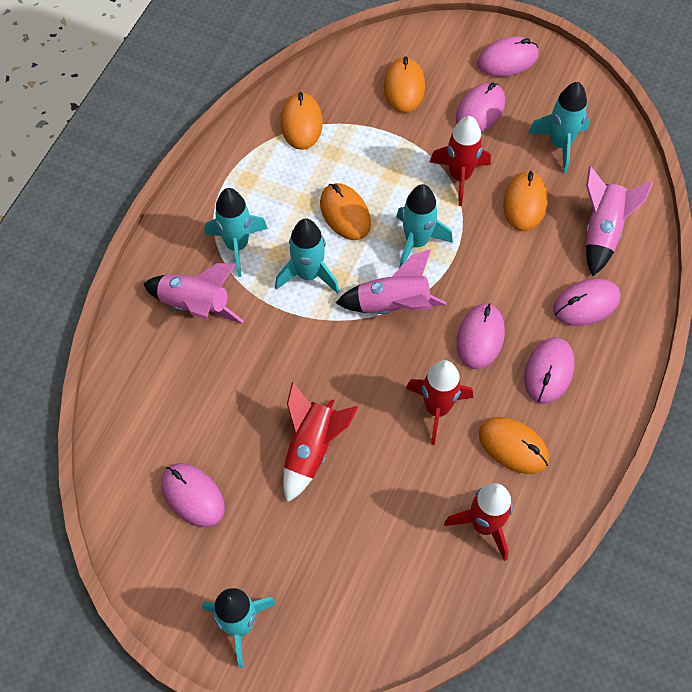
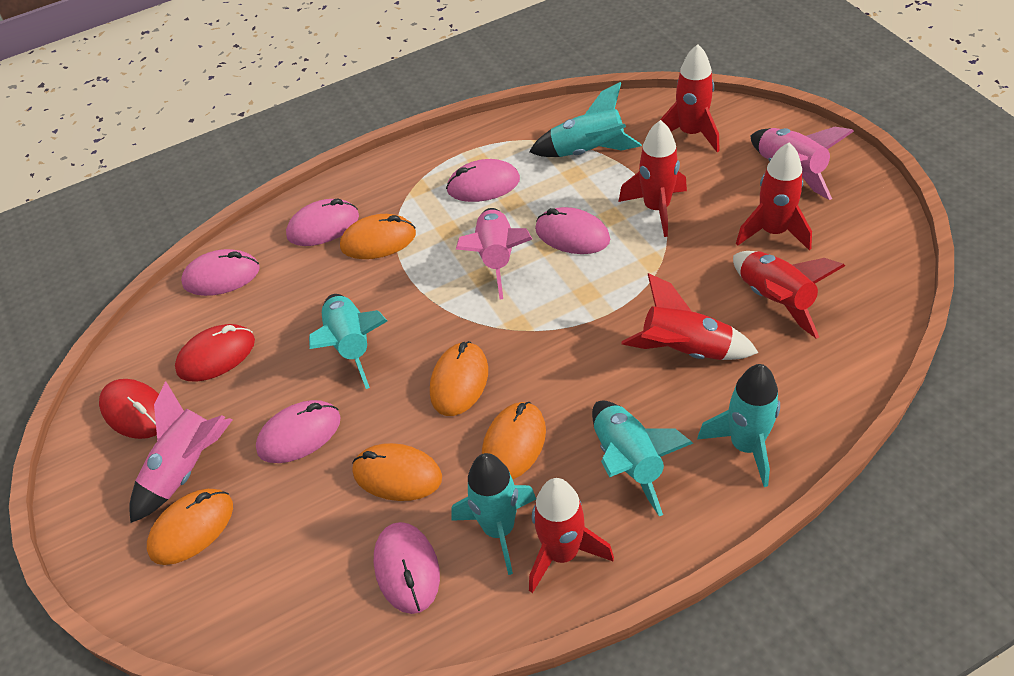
red mouse: none = 0 -> [99,379,159,439] [175,324,255,382] = 2
red rocket: [283,382,358,503] [406,360,473,445] [430,116,491,206] [444,483,513,561] = 4 -> [529,478,614,593] [618,120,687,237] [622,273,759,360] [659,44,720,152] [733,251,845,339] [736,142,812,251] = 6

